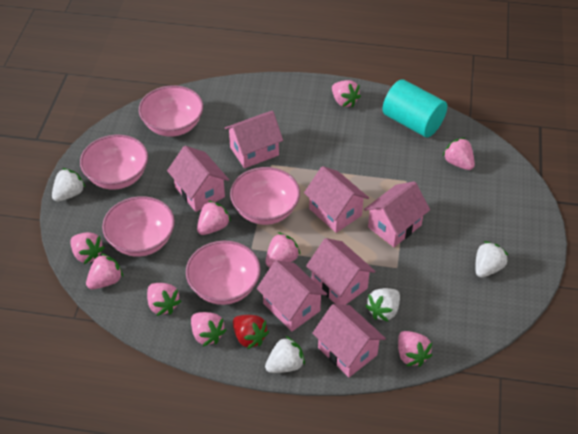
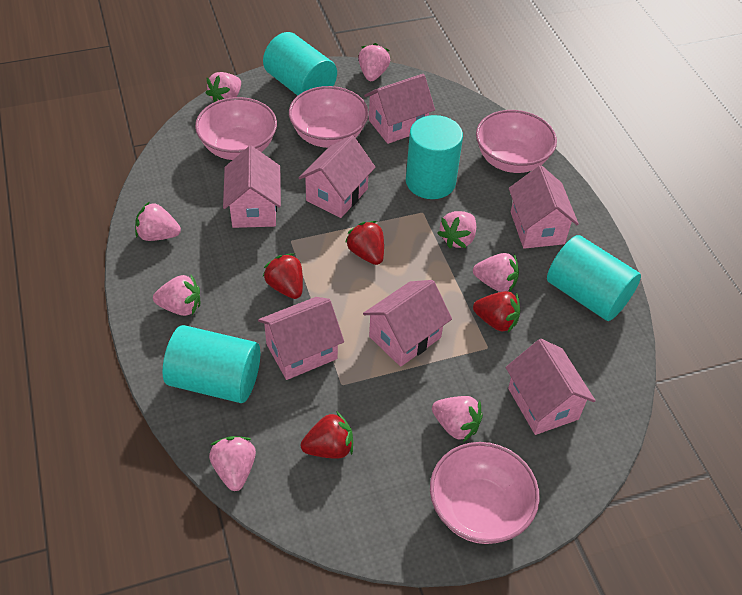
pink bowl: [80,135,148,190] [102,196,175,257] [139,85,203,137] [186,241,261,305] [230,167,300,225] = 5 -> [195,97,277,160] [289,86,369,148] [430,442,540,544] [476,110,557,173] = 4
pink strawberry: [70,232,105,264] [86,253,123,289] [147,283,181,316] [191,312,226,346] [197,200,231,235] [266,232,301,267] [332,80,361,107] [398,331,432,367] [443,138,475,170] = 9 -> [135,201,181,241] [153,275,200,316] [206,72,241,102] [209,436,256,491] [358,43,390,81] [432,396,483,442] [437,211,476,248] [473,253,519,292] = 8
red strawberry: [233,315,269,349] = 1 -> [263,253,303,299] [301,411,353,459] [345,221,384,265] [473,291,520,332] = 4
turquoise cylinder: [382,79,447,137] = 1 -> [163,325,260,403] [263,32,337,96] [406,115,463,199] [547,235,641,321] = 4
white strawberry: [52,168,86,202] [265,336,305,373] [365,288,400,322] [475,241,508,278] = 4 -> none = 0

